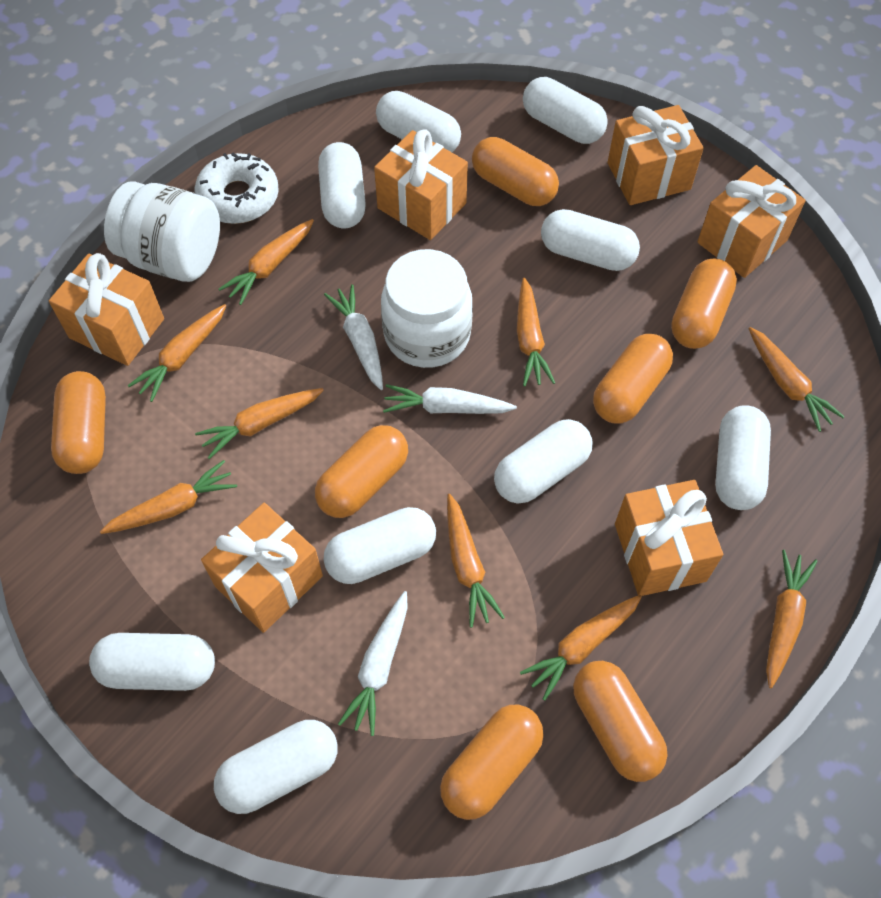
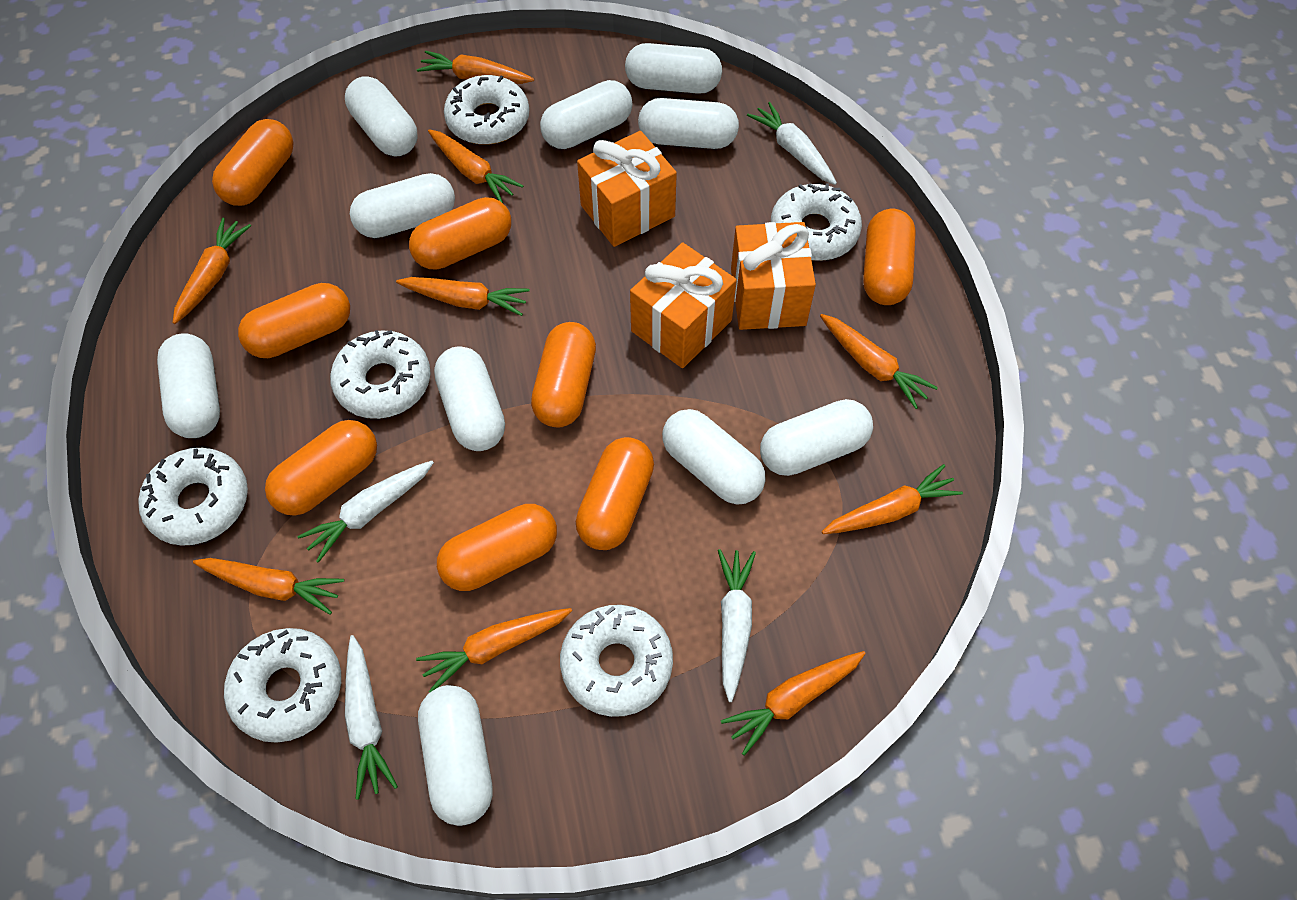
orange capsule: [51,371,106,474] [315,425,408,518] [440,704,544,820] [472,137,559,206] [573,661,668,782] [593,334,673,423] [671,259,737,349] = 7 -> [212,119,294,206] [238,283,350,358] [265,420,377,516] [409,197,511,270] [437,504,557,591] [531,322,596,428] [576,437,654,550] [863,209,916,305] = 8
orange gift: [49,253,164,366] [201,503,323,633] [374,129,468,240] [608,105,704,205] [615,480,723,596] [697,165,806,278] = 6 -> [577,131,677,247] [630,243,737,368] [731,222,816,330] = 3
white capsule: [89,633,215,691] [214,720,338,814] [318,142,366,229] [323,507,436,584] [376,91,461,152] [494,419,593,504] [523,77,608,144] [541,209,640,271] [715,405,771,510] = 9 -> [157,333,220,438] [345,76,418,156] [350,173,455,238] [418,685,493,826] [434,346,505,451] [540,80,633,149] [625,43,722,94] [638,98,739,149] [662,409,766,505] [760,399,873,476] = 10
white carrot: [324,284,383,390] [338,591,408,736] [383,384,517,414] = 3 -> [297,461,434,563] [345,635,398,800] [718,549,756,702] [747,102,837,185] = 4
white donut: [194,153,279,224] = 1 -> [138,448,248,546] [224,628,341,743] [330,330,431,419] [444,75,529,145] [560,605,673,717] [771,183,862,261] = 6
white jar: [104,181,220,282] [381,249,473,368] = 2 -> none = 0

